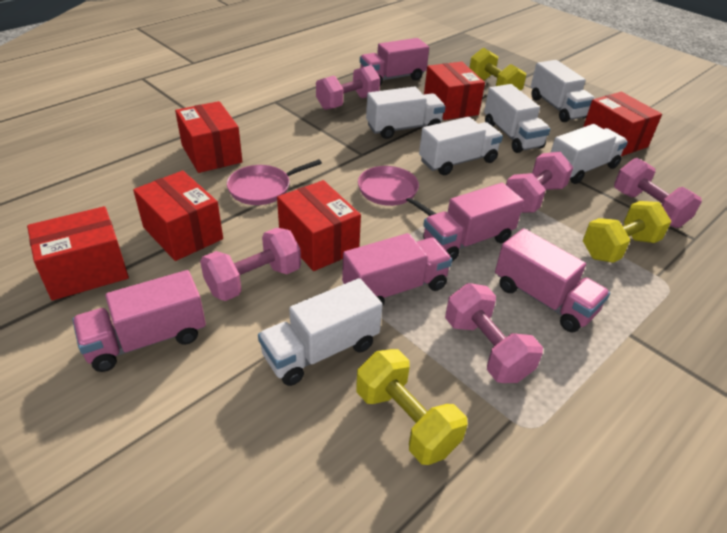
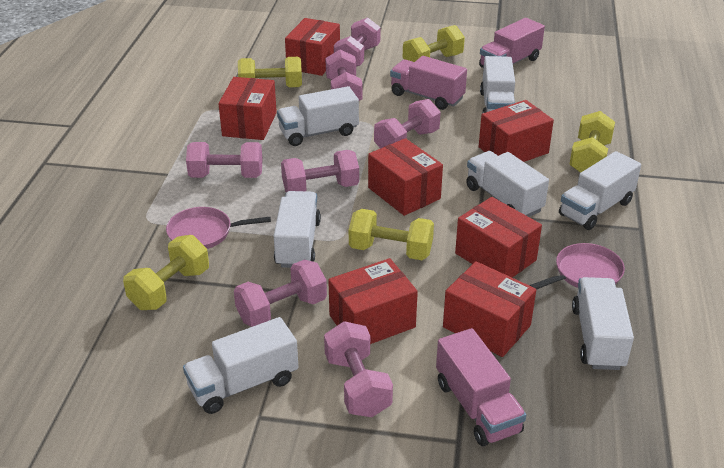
pink dumbbell: [200,228,301,301] [316,65,380,110] [445,283,543,383] [506,152,573,213] [614,158,702,228] = 5 -> [186,142,263,178] [234,260,327,327] [281,150,359,192] [324,321,393,417] [325,50,363,101] [334,17,381,67] [374,99,441,149] = 7
pink truck: [72,270,206,372] [342,233,452,307] [360,38,429,85] [423,183,524,261] [495,228,610,332] = 5 -> [390,56,467,110] [436,328,526,446] [479,18,545,68] = 3
red box: [27,206,129,300] [133,171,223,261] [175,101,243,173] [277,180,361,271] [424,62,485,120] [583,92,662,156] = 6 -> [218,77,277,140] [285,18,340,76] [328,258,418,344] [368,138,443,216] [443,261,536,357] [455,197,542,278] [479,100,554,162] = 7
white truck: [258,278,383,386] [366,86,445,139] [419,117,503,175] [484,84,550,153] [531,60,595,122] [551,124,628,184] = 6 -> [183,317,298,414] [274,191,321,268] [277,86,359,146] [466,151,549,217] [480,56,515,113] [559,151,641,230] [572,277,634,370] = 7
yellow dumbbell: [356,349,468,465] [469,48,526,91] [583,201,671,263] = 3 -> [123,235,209,310] [238,57,302,87] [349,209,434,260] [403,25,465,62] [569,111,615,173] = 5

